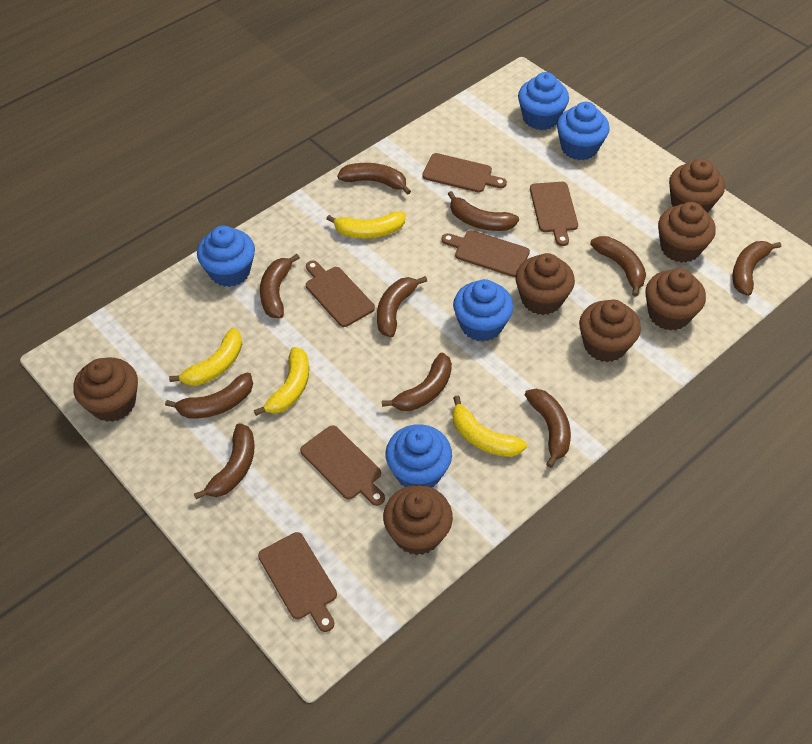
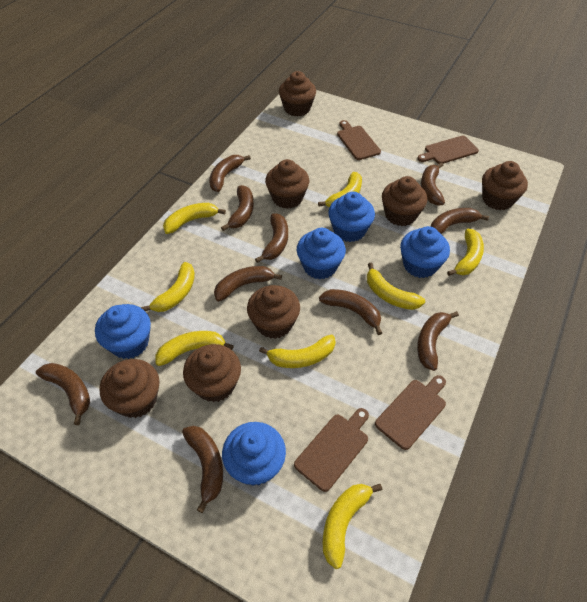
brown cutting board: [258,532,337,632] [300,425,385,506] [306,260,375,327] [422,153,507,192] [442,230,530,277] [530,182,578,246] = 6 -> [294,408,369,492] [337,120,381,160] [375,375,446,450] [418,135,479,164] = 4
yellow banana: [169,328,242,386] [254,347,309,416] [327,211,406,238] [452,396,527,457] = 4 -> [141,262,195,312] [155,331,234,366] [163,203,226,234] [259,335,335,368] [318,172,362,207] [323,484,382,569] [367,263,425,310] [447,229,484,276] = 8

